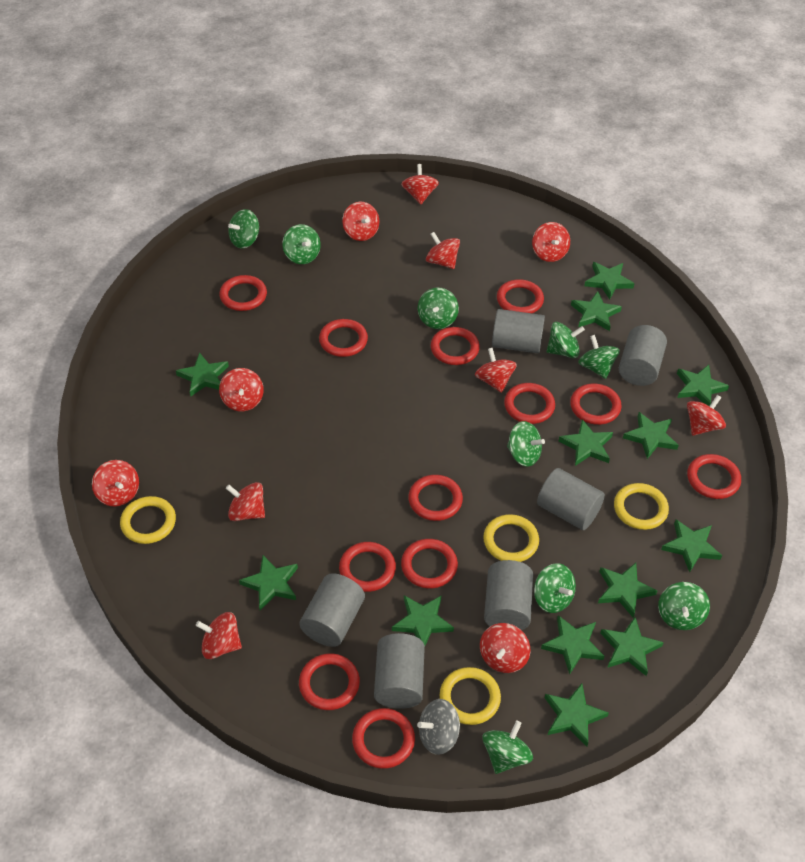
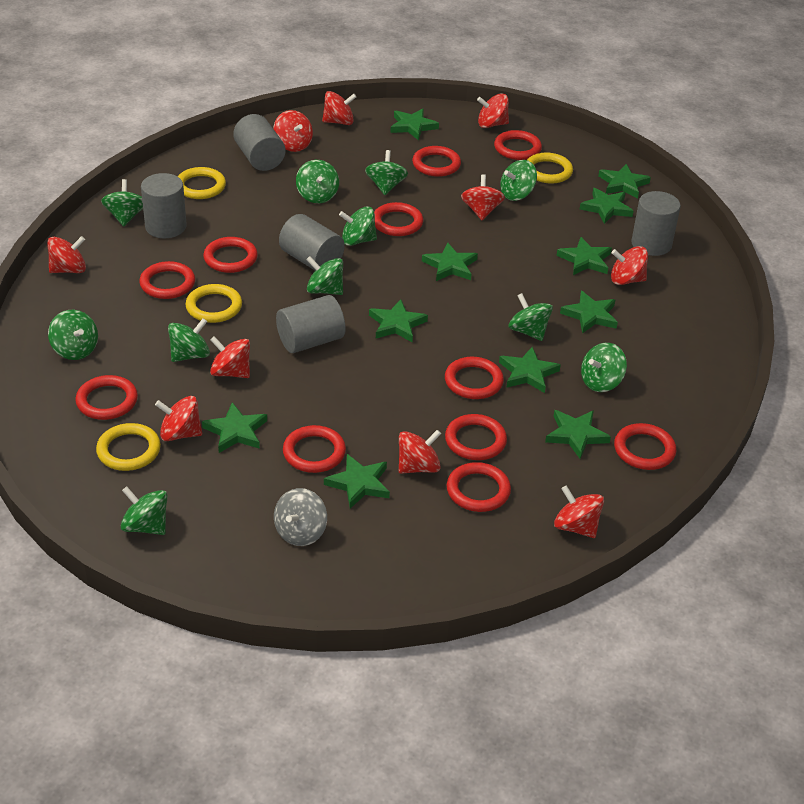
green spinning top: [228,209,259,248] [283,224,321,264] [418,288,459,329] [482,720,533,774] [507,421,545,467] [534,564,576,613] [547,322,585,358] [578,335,620,379] [658,582,710,630] = 9 -> [48,310,98,360] [101,179,143,226] [121,487,168,535] [168,318,210,362] [296,160,339,203] [306,256,343,295] [339,207,377,246] [365,150,408,195] [500,160,537,201] [508,293,553,341] [581,343,627,392] = 11
green star: [176,352,229,396] [239,555,298,610] [392,595,454,646] [541,615,604,675] [545,683,609,747] [559,419,613,466] [571,291,622,331] [584,262,635,300] [598,563,658,618] [601,617,664,676] [623,412,679,459] [661,520,722,572] [677,365,729,406] = 13 -> [202,402,267,453] [324,454,390,509] [369,299,428,342] [390,109,439,140] [422,242,478,281] [499,347,561,393] [545,410,611,459] [556,237,612,275] [560,291,618,333] [580,188,634,224] [598,164,651,198] = 11
grey cylinder: [299,573,365,647] [374,633,425,709] [484,560,533,630] [492,309,545,353] [537,468,605,530] [619,325,667,386] = 6 -> [141,173,187,238] [233,114,286,171] [276,295,345,353] [279,214,345,271] [631,191,681,256] = 5
red ring: [219,275,267,311] [299,653,360,710] [319,319,368,357] [339,542,396,592] [352,708,415,769] [401,539,458,589] [408,475,463,521] [431,327,480,365] [497,279,544,313] [504,383,555,424] [570,383,622,425] [687,454,741,499] = 12 -> [76,375,138,420] [139,261,195,299] [203,237,258,273] [283,425,346,473] [374,202,423,236] [412,146,461,177] [445,357,504,399] [445,414,507,460] [447,462,511,512] [494,130,542,160] [614,423,676,470] = 11
red spinning top: [92,460,139,506] [196,612,242,659] [219,368,264,411] [226,482,265,521] [342,202,379,241] [401,164,439,204] [426,232,460,269] [475,348,517,393] [480,623,530,673] [532,222,570,262] [687,395,726,436] = 11 -> [47,236,86,273] [155,396,202,441] [210,336,250,378] [274,110,313,152] [322,91,356,125] [399,430,441,473] [461,174,505,220] [477,93,509,128] [554,485,604,538] [611,246,648,285] = 10

